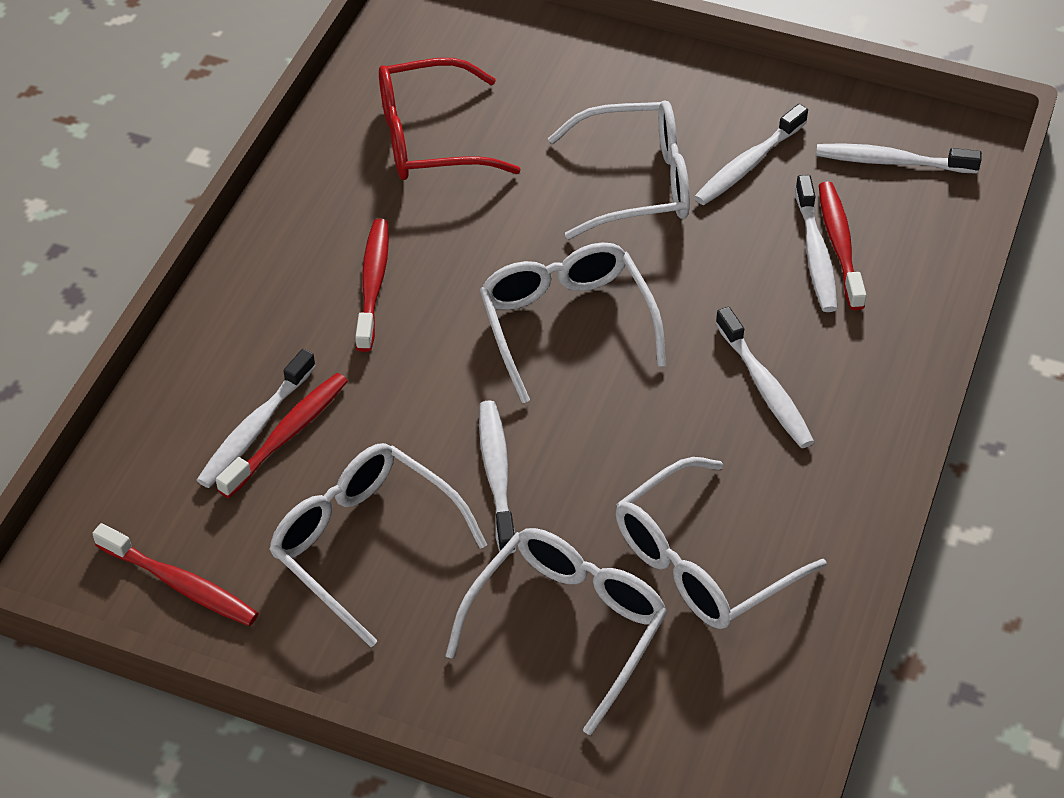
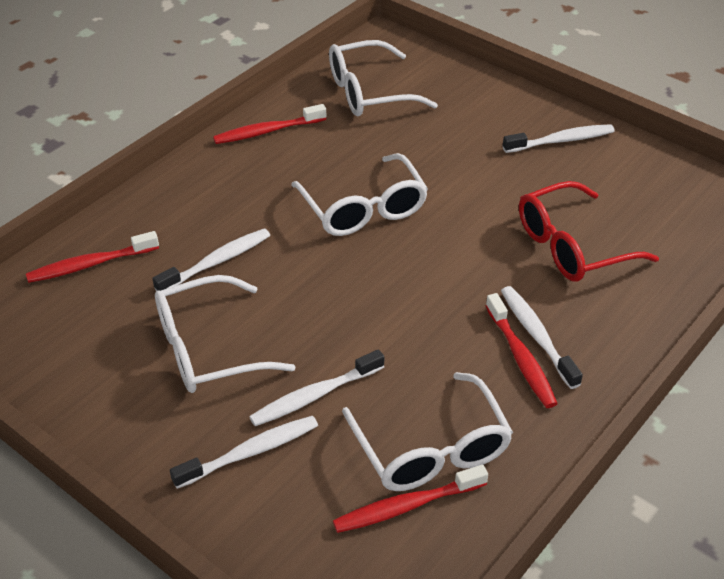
white glasses: [269,443,487,647] [445,528,668,735] [480,242,666,404] [548,100,690,239] [616,457,827,629] = 5 -> [155,275,296,393] [291,153,428,236] [329,40,438,116] [342,372,513,491] = 4
white toothbrush: [197,349,316,488] [479,400,516,554] [694,104,808,205] [715,307,814,448] [795,175,837,312] [816,143,982,173] = 6 -> [152,228,270,291] [170,416,318,489] [249,349,384,426] [501,286,583,389] [503,124,615,153] = 5

